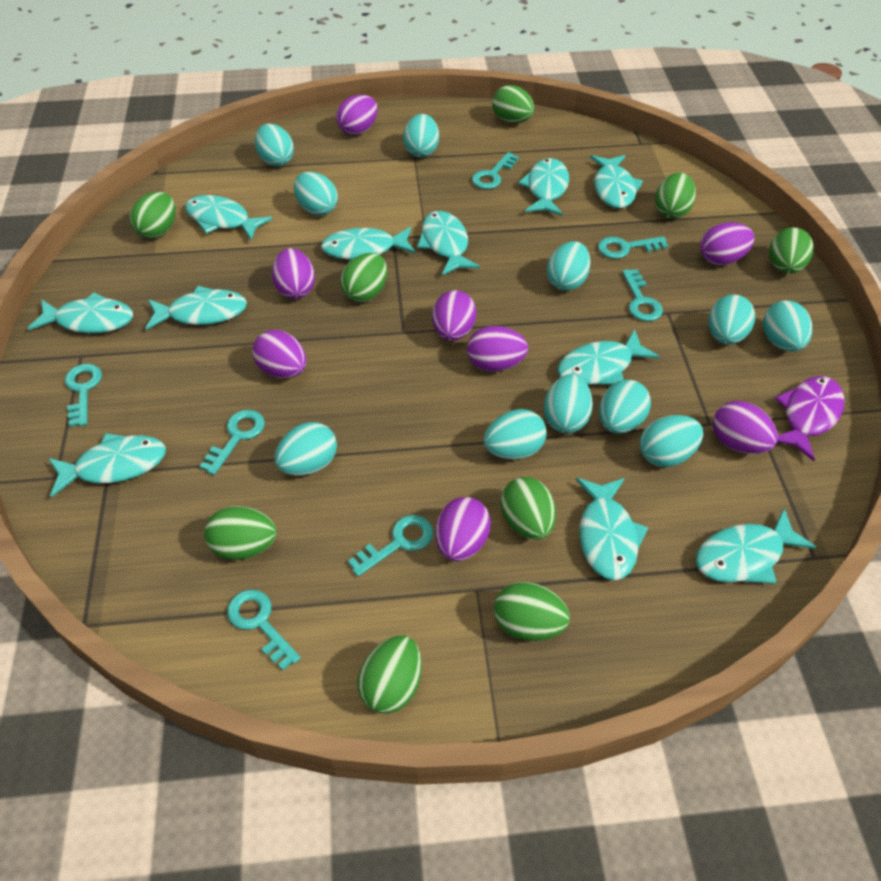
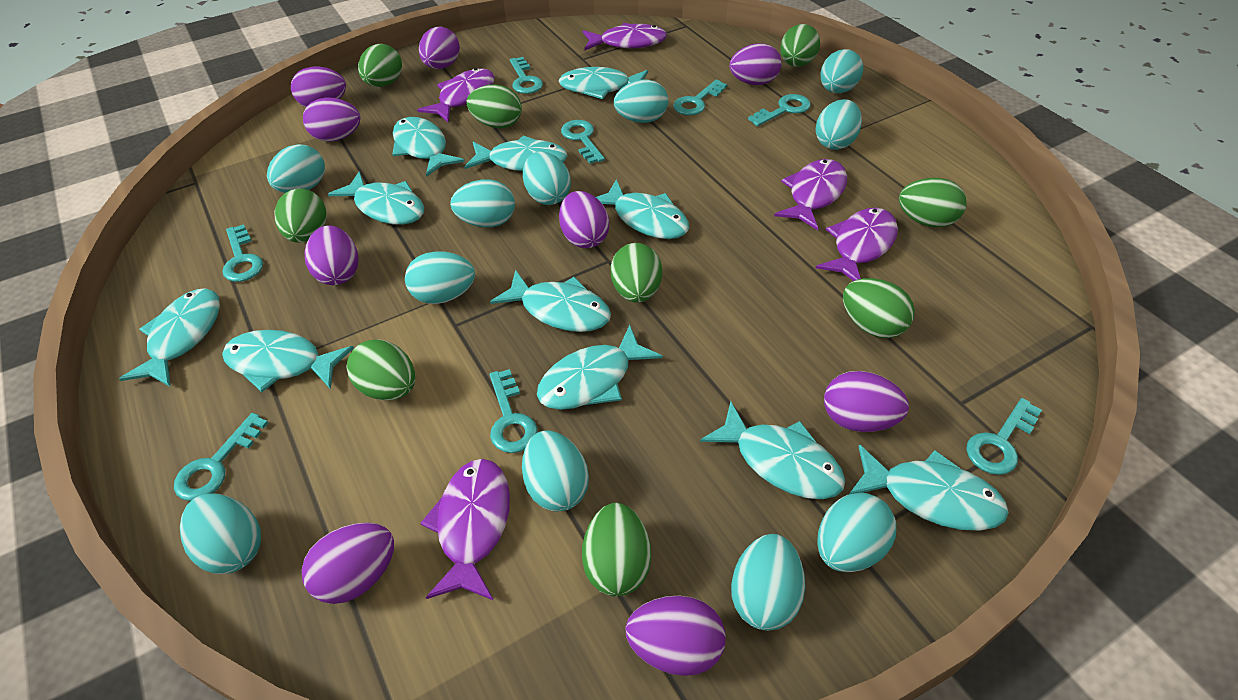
purple egg: [252,330,306,378] [272,248,315,299] [336,95,378,135] [432,290,477,341] [436,497,491,561] [467,326,528,372] [700,222,754,265] [713,401,778,454] = 8 -> [291,67,346,107] [302,523,394,604] [303,98,360,142] [305,225,359,285] [419,27,460,69] [559,191,609,248] [625,596,726,676] [729,43,782,85] [824,371,909,432] = 9
purple fish: [775,376,844,461] = 1 -> [417,68,494,122] [420,459,510,600] [583,23,667,50] [774,159,847,230] [816,208,898,281] = 5
turquoise key: [65,364,102,427] [200,410,265,475] [227,590,301,670] [348,515,434,577] [472,152,519,189] [598,236,668,259] [622,269,663,321] = 7 -> [174,413,268,501] [222,224,263,282] [490,369,538,453] [510,57,543,94] [561,120,605,164] [673,79,727,115] [748,94,811,126] [966,398,1042,475] = 8

